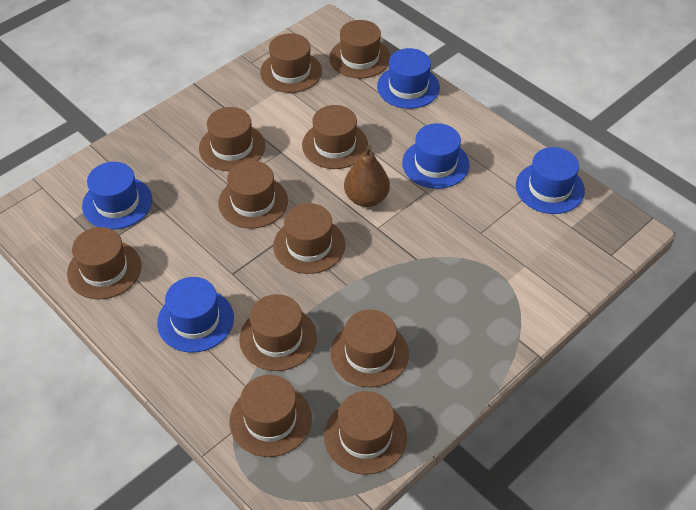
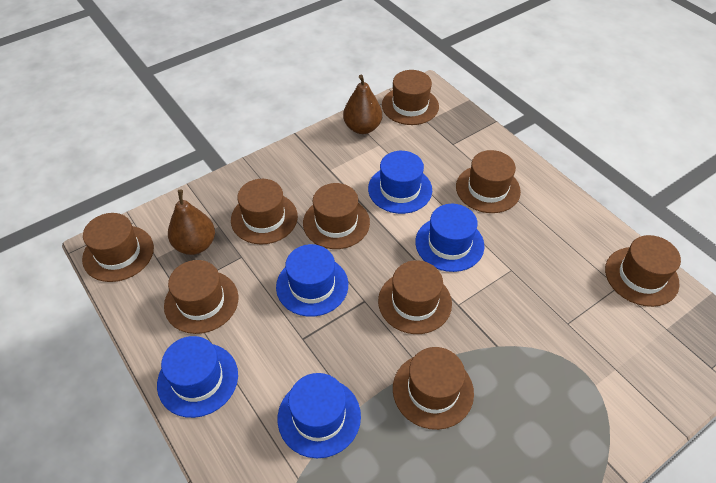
brown hat: [67,227,141,299] [199,107,265,171] [218,161,288,229] [229,375,312,457] [239,294,317,371] [260,33,322,93] [273,203,345,274] [302,105,368,169] [324,391,407,475] [329,20,390,79] [330,310,409,387] = 11 -> [82,213,154,282] [164,260,238,334] [231,179,298,244] [303,183,370,249] [378,260,452,334] [382,70,439,125] [393,347,474,430] [456,150,521,213] [605,235,681,307] = 9
brown pear: [344,145,390,207] = 1 -> [168,190,215,255] [343,75,382,134] = 2

